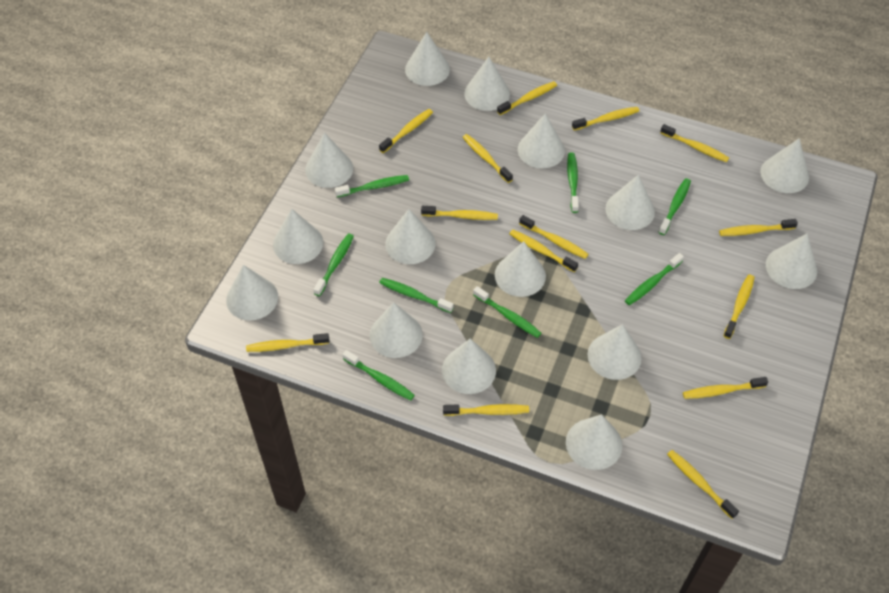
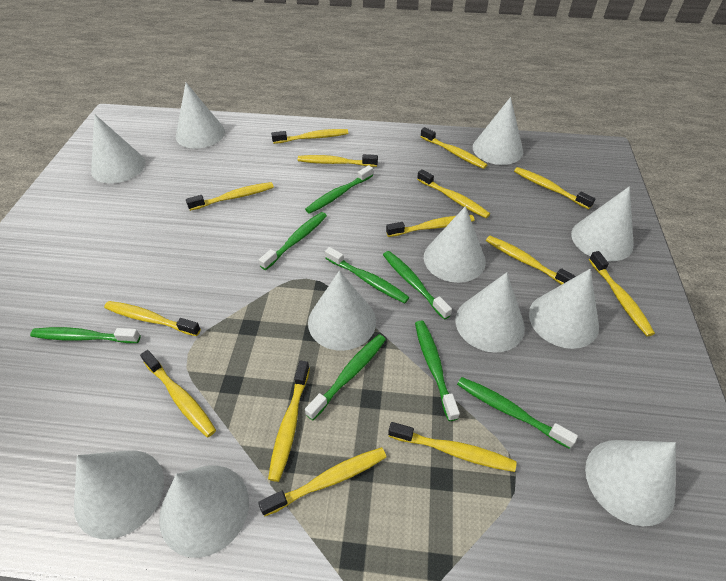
white cone: [226,265,278,320] [273,209,323,264] [305,133,353,188] [369,302,423,358] [385,209,435,264] [405,32,450,86] [442,339,496,394] [464,57,510,111] [495,241,546,297] [518,114,565,168] [566,414,622,470] [587,324,642,380] [605,175,655,230] [760,138,809,193] [766,234,817,289] = 15 -> [74,450,164,539] [91,114,146,183] [159,465,249,558] [176,83,225,148] [308,271,376,351] [424,206,486,283] [456,272,525,353] [473,97,523,165] [529,269,599,349] [571,186,634,261] [585,440,676,526] = 11

